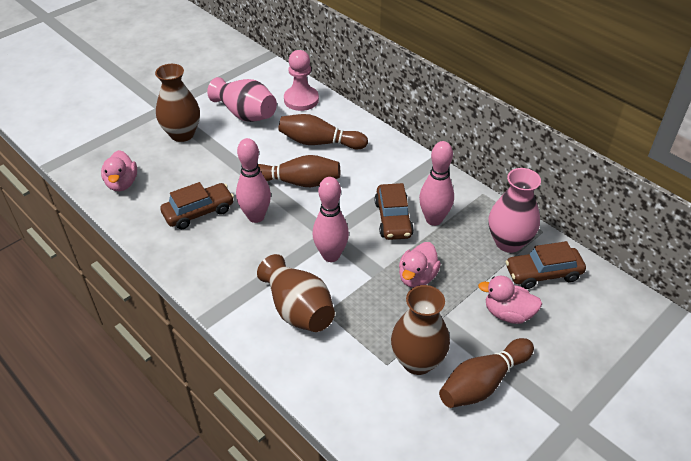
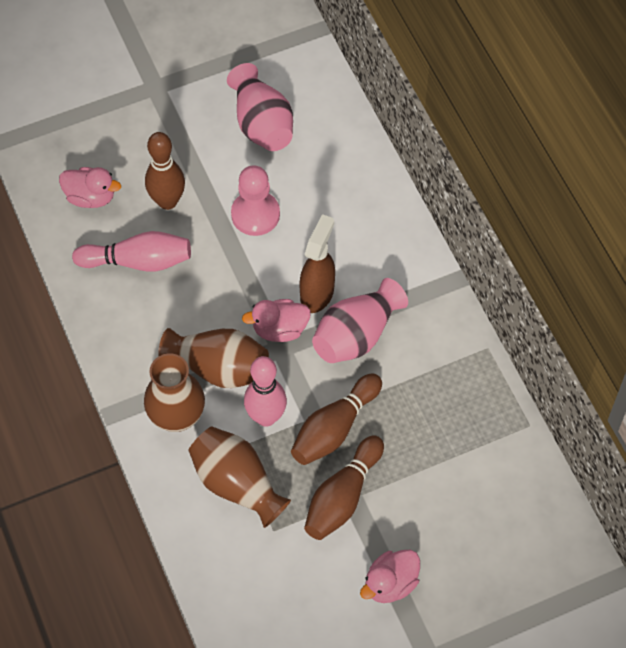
brown car: [160,182,234,229] [375,183,414,240] [505,241,586,289] = 3 -> none = 0
brown spray bottle: none = 0 -> [300,214,335,313] = 1
pink bowling pin: [236,138,271,223] [313,177,349,262] [419,141,454,226] = 3 -> [72,231,191,272] [244,356,287,427] = 2

